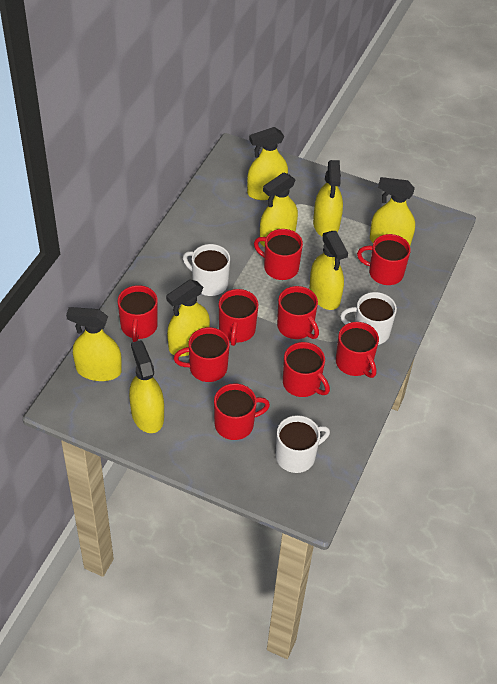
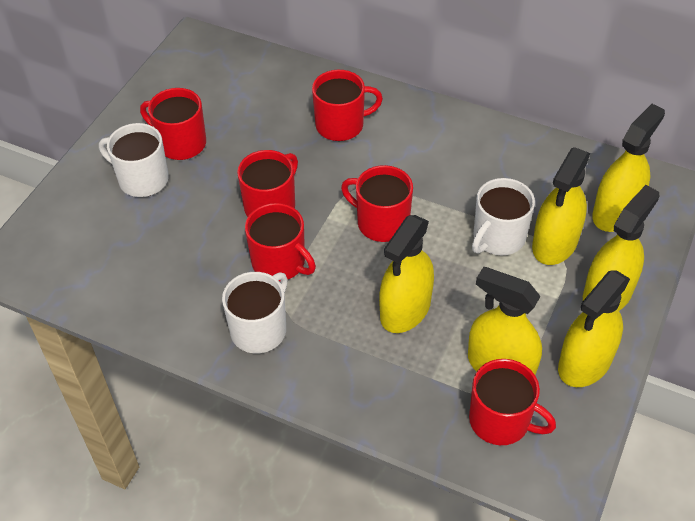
red mug: [118,285,158,342] [174,327,230,382] [214,383,270,440] [219,289,258,346] [254,229,303,280] [277,286,319,339] [283,342,330,397] [336,322,379,378] [357,234,411,285] = 9 -> [140,88,206,160] [237,150,298,217] [245,203,316,281] [312,70,383,141] [341,165,413,242] [469,359,556,445] = 6
yellow spray bottle: [66,307,122,381] [129,340,164,433] [166,280,210,357] [247,127,288,200] [260,172,298,247] [309,231,348,310] [313,160,343,237] [370,177,415,245] = 8 -> [379,215,434,333] [468,267,542,375] [532,147,590,265] [558,270,630,387] [583,185,660,311] [592,104,665,232] = 6

